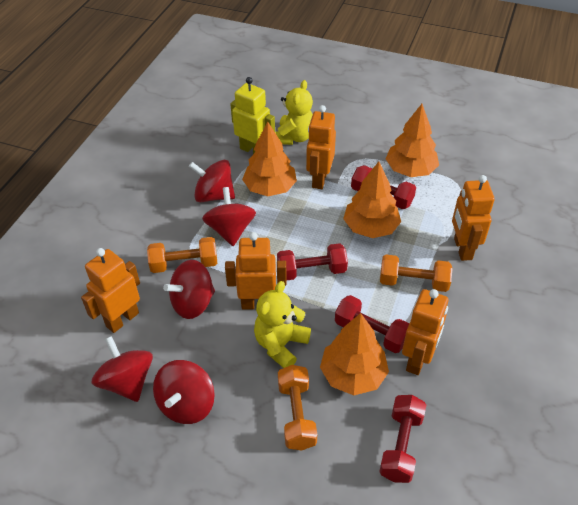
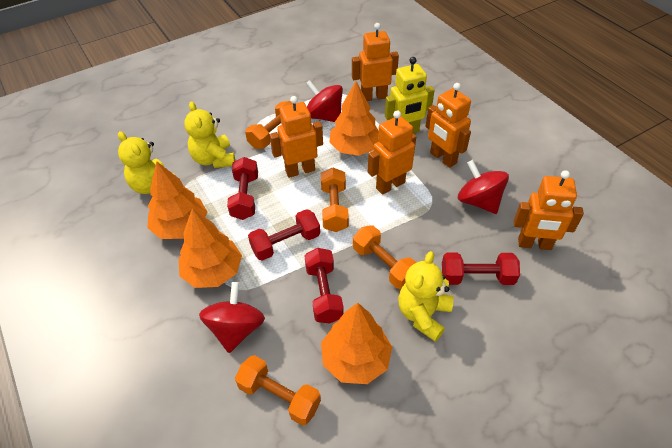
orange dumbbell: [147,237,217,273] [278,365,317,450] [380,255,452,292] = 3 -> [235,355,321,426] [245,101,293,149] [321,167,349,232] [353,225,416,289] = 4
red spinning top: [92,336,153,402] [153,360,215,424] [163,260,215,319] [189,160,235,202] [202,187,256,246] = 5 -> [199,282,265,353] [306,80,343,122] [458,160,509,214] = 3
yellow teddy bear: [254,281,311,368] [275,80,313,145] = 2 -> [118,131,175,194] [184,101,235,168] [398,251,453,342] = 3

